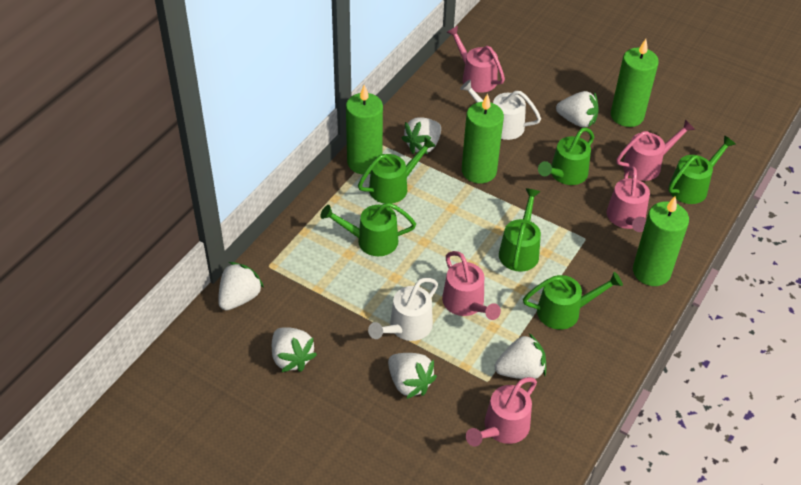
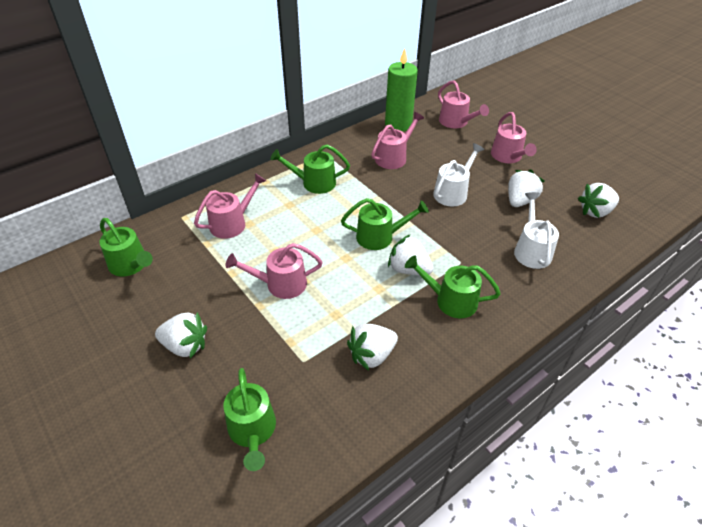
green candle: [346,85,383,174] [462,93,504,183] [611,39,659,127] [633,196,689,286] = 4 -> [385,49,418,132] = 1
green watering can: [320,203,416,256] [358,137,436,204] [499,188,541,272] [523,272,623,330] [538,127,594,185] [668,135,736,204] = 6 -> [100,218,153,276] [224,368,276,471] [270,145,350,194] [341,198,429,250] [405,255,501,318] = 5
white strawberry: [218,262,264,310] [272,327,317,372] [388,353,437,399] [401,117,441,154] [495,333,546,379] [556,91,599,128] = 6 -> [155,312,207,358] [347,324,398,371] [388,235,434,275] [508,170,544,207] [578,183,619,218] = 5

